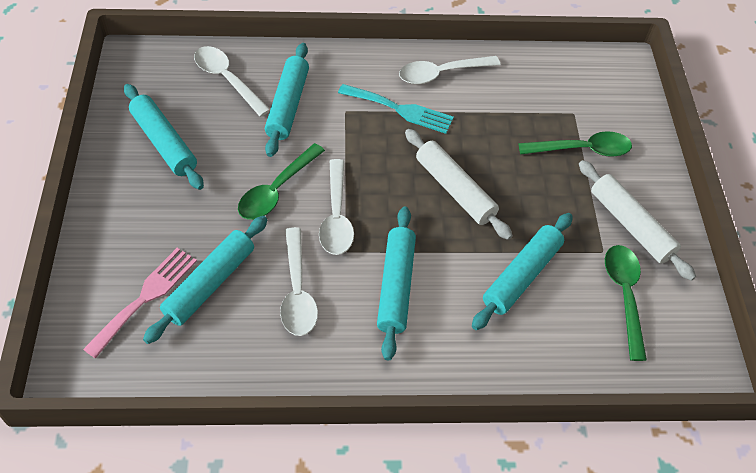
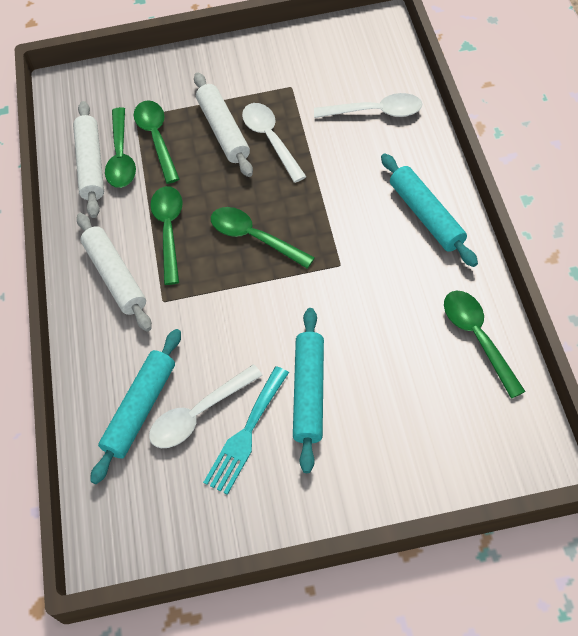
green spoon: [238,143,325,220] [518,131,632,157] [605,245,647,361] = 3 -> [105,107,136,188] [134,100,180,184] [150,186,183,285] [211,207,315,269] [444,291,526,399] = 5
pink fork: [83,248,197,358] = 1 -> none = 0
turquoise rolling pin: [124,84,204,190] [143,216,267,344] [265,43,309,157] [377,206,416,361] [472,213,573,330] = 5 -> [90,329,181,484] [293,308,324,473] [381,153,478,267] = 3
white rolling pin: [405,129,513,240] [579,160,696,281] = 2 -> [73,101,104,218] [77,213,152,331] [194,73,253,177] = 3
white spoon: [194,46,270,117] [280,227,318,336] [319,159,354,255] [399,56,500,84] = 4 -> [149,364,263,448] [242,103,307,183] [314,93,422,118] = 3

